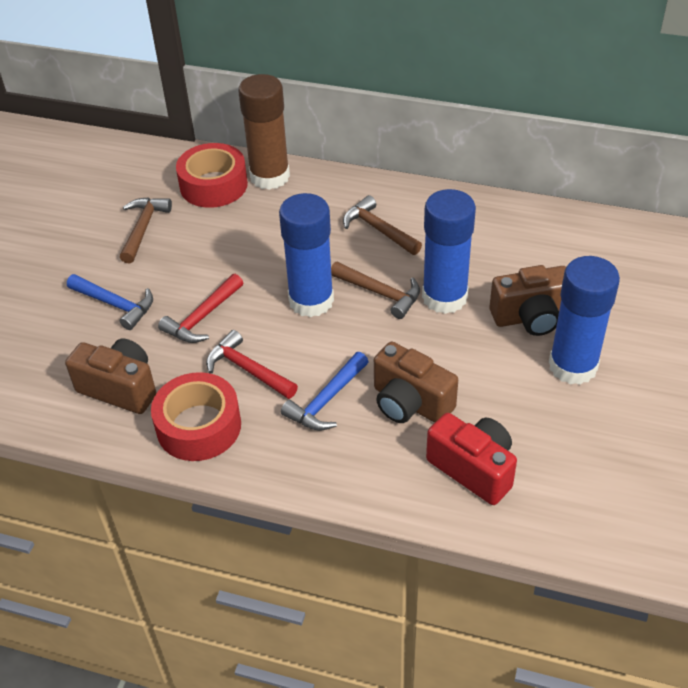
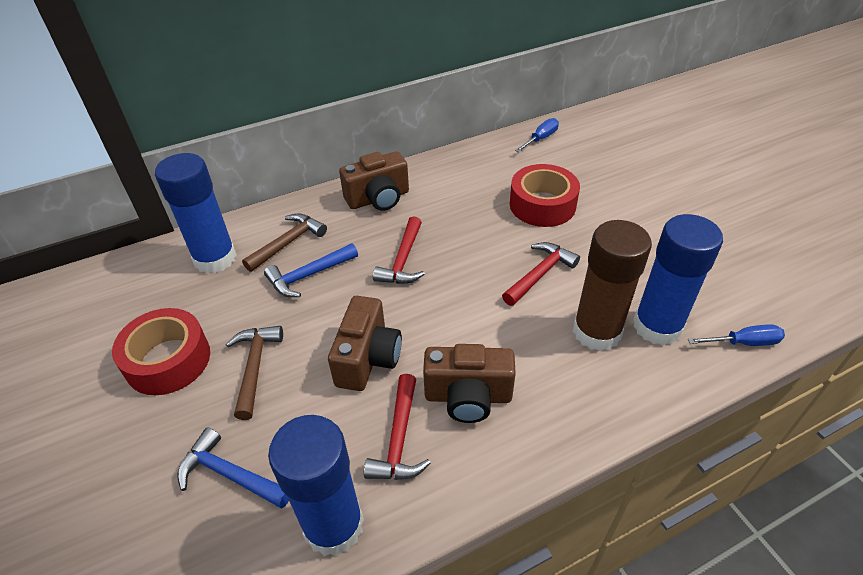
blue screwdriver: none = 0 -> [515,118,559,152] [688,324,785,346] = 2
brown hammer: [120,197,172,264] [331,262,420,319] [343,195,422,255] = 3 -> [226,326,283,420] [242,213,327,272] = 2
red camera: [426,413,517,505] = 1 -> none = 0
red hammer: [158,274,243,343] [206,330,298,399] = 2 -> [364,374,431,480] [373,216,425,284] [502,242,580,306] = 3

